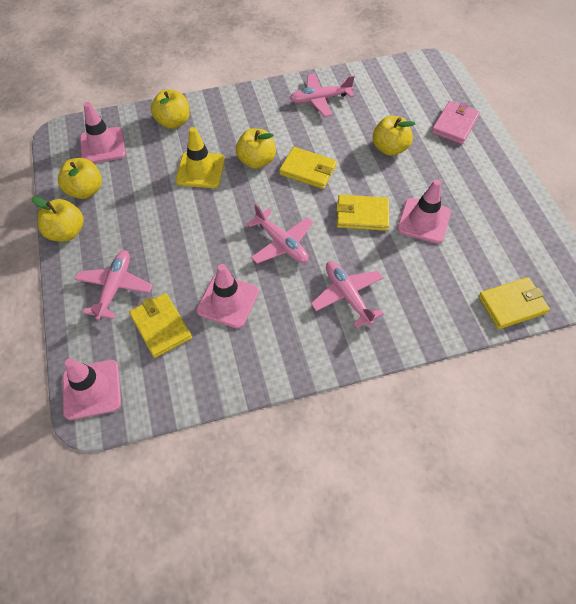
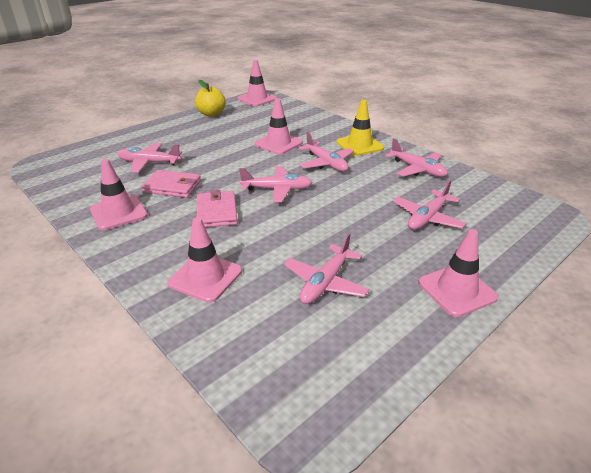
pink plane: [75,250,152,320] [246,204,313,264] [290,73,355,117] [311,261,384,328] = 4 -> [118,143,182,173] [239,166,313,202] [284,233,370,304] [299,132,354,172] [386,138,448,177] [393,180,467,230] = 6
pink traffic cone: [63,358,121,420] [80,102,126,163] [196,264,259,329] [397,180,451,244] = 4 -> [90,159,148,230] [167,217,242,303] [237,60,277,106] [254,98,303,155] [418,229,498,317] = 5
pink wallet: [432,101,480,144] = 1 -> [141,170,201,198] [197,190,238,228] = 2
yellow apple: [32,196,84,242] [58,158,102,199] [151,90,189,129] [236,129,276,169] [373,116,415,156] = 5 -> [195,80,226,117] = 1
yellow wallet: [129,293,192,358] [279,147,337,189] [336,195,389,231] [478,277,550,329] = 4 -> none = 0

